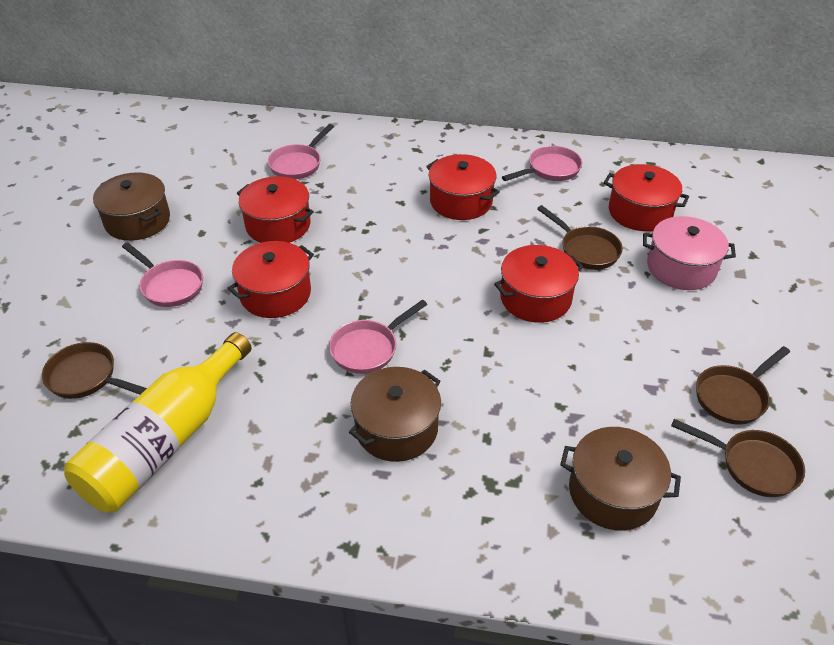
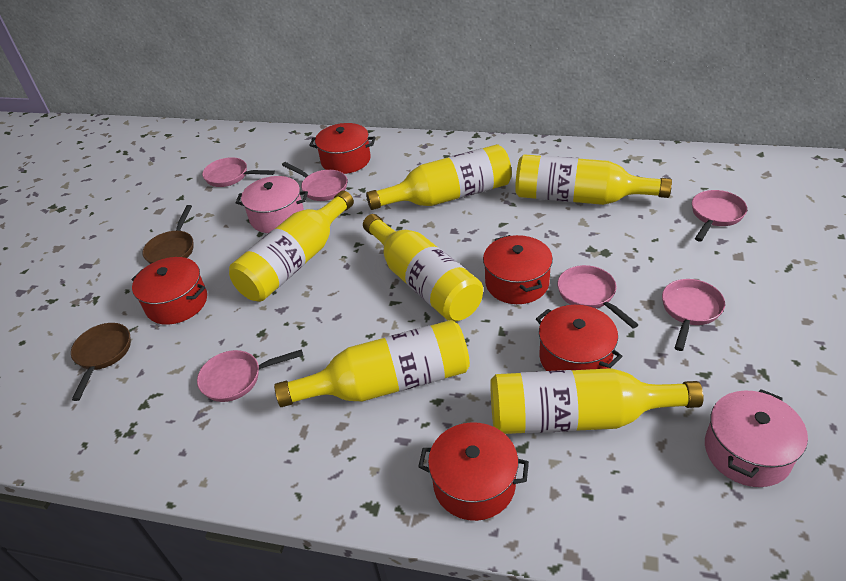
brown pan: [42,342,147,399] [537,205,623,270] [671,419,805,497] [696,346,790,425] = 4 -> [71,323,131,401] [142,205,193,264] = 2
brown pot: [93,172,170,241] [349,367,441,462] [560,427,681,531] = 3 -> none = 0
pink pan: [122,242,203,307] [268,124,334,179] [329,300,427,374] [502,146,582,181] = 4 -> [197,349,303,402] [202,157,275,187] [282,162,347,201] [557,265,639,328] [662,279,725,351] [692,190,747,241] = 6
pink pot: [643,216,736,290] = 1 -> [236,176,308,233] [705,389,808,487] = 2
yellow bottle: [64,332,252,512] = 1 -> [229,190,354,302] [274,320,470,407] [363,214,483,322] [366,144,512,210] [490,368,704,434] [515,154,672,205] = 6

